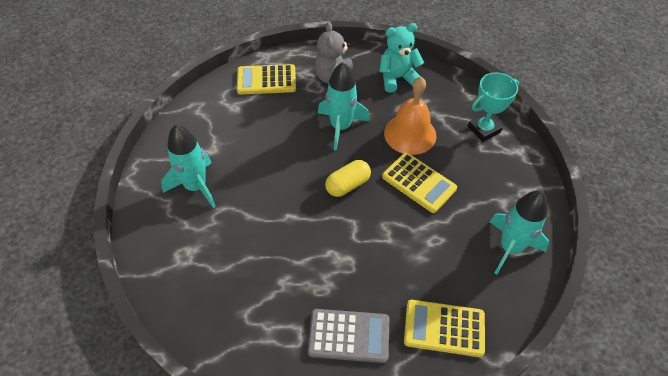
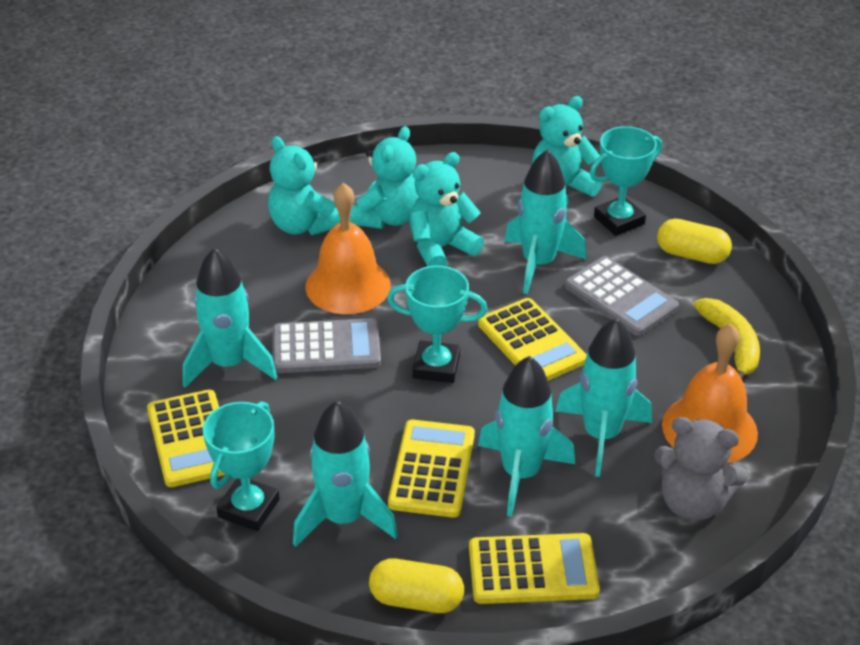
grey calculator: [308,309,389,363] = 1 -> [273,318,381,373] [564,256,679,336] = 2
orange bell: [384,77,436,155] = 1 -> [305,183,391,314] [662,324,758,464] = 2
turquoise rocket: [161,124,216,208] [318,62,369,150] [490,190,549,275] = 3 -> [183,247,277,388] [293,400,398,547] [478,356,575,517] [505,150,586,294] [555,318,652,477] = 5
turquoise teddy bear: [380,23,424,92] = 1 -> [268,136,340,235] [350,126,419,229] [410,152,484,267] [532,96,602,206] = 4
turquoise trophy: [468,72,519,142] = 1 -> [203,401,280,531] [387,266,487,383] [590,126,662,236] = 3
yellow banana: none = 0 -> [693,298,760,379] = 1
yellow calculator: [237,64,296,94] [382,153,457,213] [404,300,485,357] = 3 -> [147,389,225,487] [388,420,475,518] [469,533,600,604] [478,298,587,381] = 4
yellow capsule: [325,160,371,197] = 1 -> [369,558,464,613] [657,219,732,264] = 2

